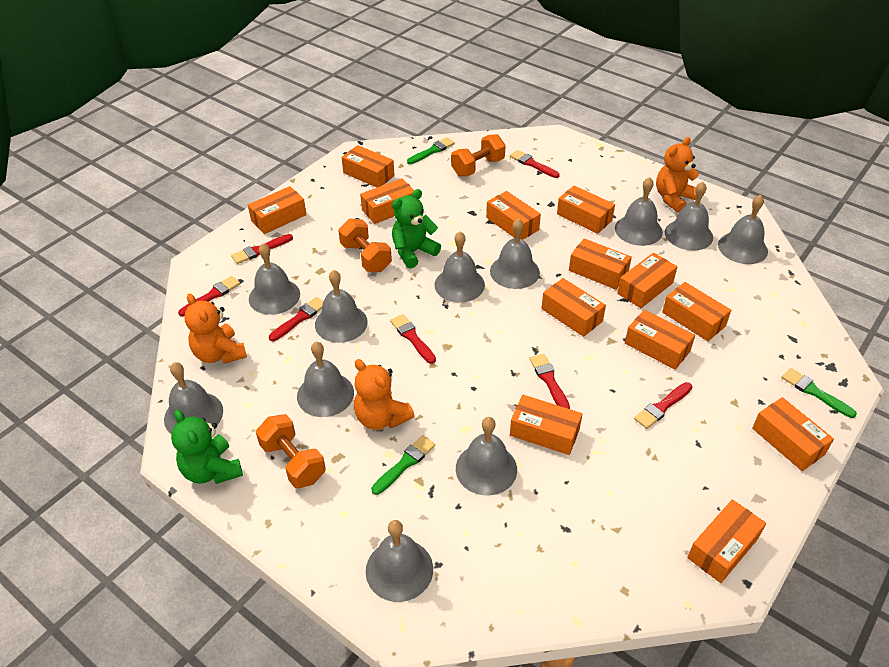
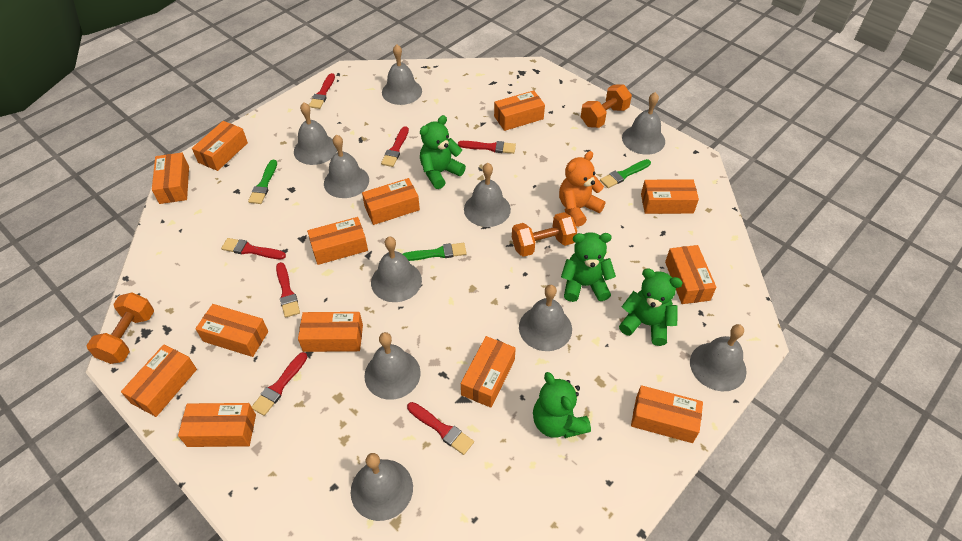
green teddy bear: [171,410,243,484] [392,189,441,269] = 2 -> [420,115,466,189] [533,372,591,438] [561,232,616,302] [619,268,683,346] = 4
grey bell: [164,362,223,434] [249,243,300,315] [297,342,354,417] [315,270,368,343] [366,520,433,602] [434,232,485,302] [456,417,517,495] [490,218,540,289] [615,177,663,246] [665,182,713,251] [718,195,768,264] = 11 -> [294,102,337,165] [324,134,369,198] [351,453,413,521] [364,332,421,400] [371,237,422,302] [382,44,422,105] [464,163,511,227] [519,285,572,351] [622,92,665,155] [690,324,747,391] = 10
orange teddy bear: [184,294,247,364] [354,359,415,430] [656,137,699,213] = 3 -> [559,151,605,227] = 1

